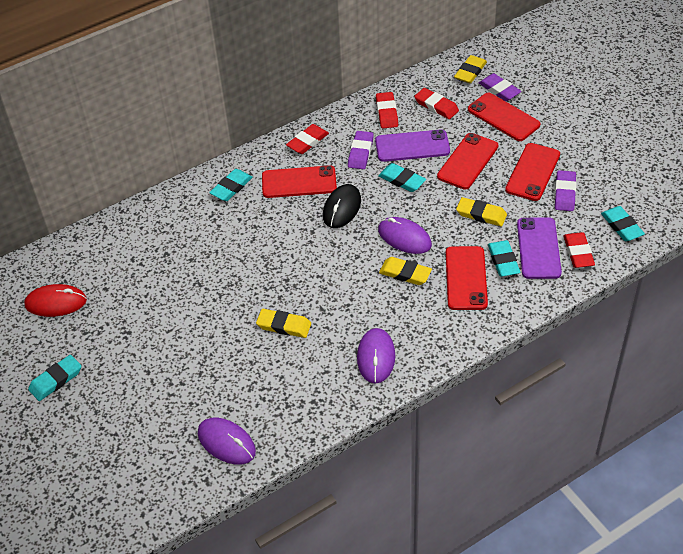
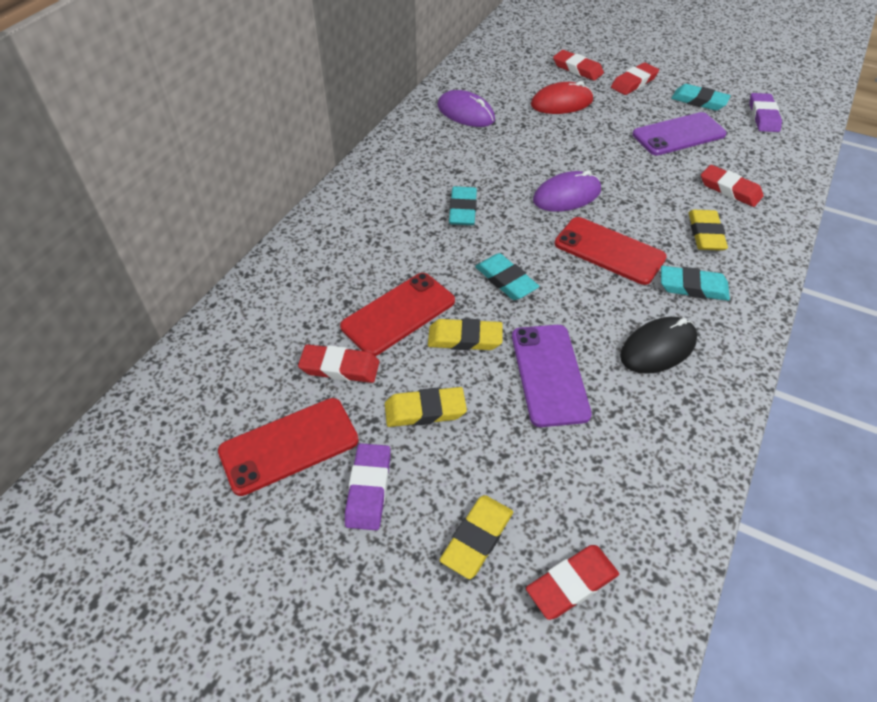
purple eraser: [348,131,374,169] [479,73,521,101] [555,170,576,211] = 3 -> [345,443,391,530] [749,93,782,132] = 2
purple mouse: [198,418,256,465] [357,328,395,384] [378,217,432,254] = 3 -> [437,90,495,127] [533,170,601,212] = 2
red eraser: [286,124,329,154] [376,92,398,129] [414,88,459,119] [563,232,595,268] = 4 -> [298,344,379,383] [526,545,619,620] [553,50,604,81] [611,62,659,95] [701,165,764,207] = 5
red phone: [262,165,337,198] [437,133,498,190] [446,246,488,310] [468,93,541,141] [505,143,560,201] = 5 -> [218,398,359,496] [340,273,455,356] [555,217,667,285] = 3
turquoise eraser: [28,355,82,401] [209,169,253,201] [378,163,426,192] [488,240,520,277] [601,206,645,241] = 5 -> [449,186,477,225] [475,253,539,300] [661,266,730,301] [671,84,731,111] = 4

